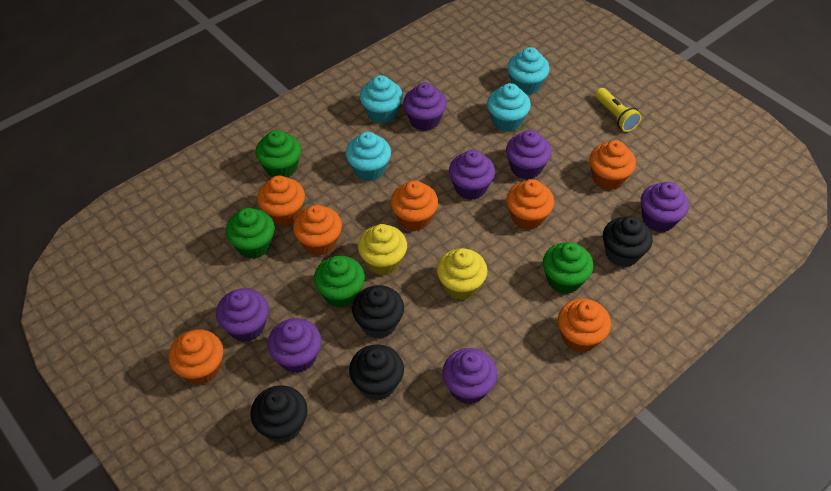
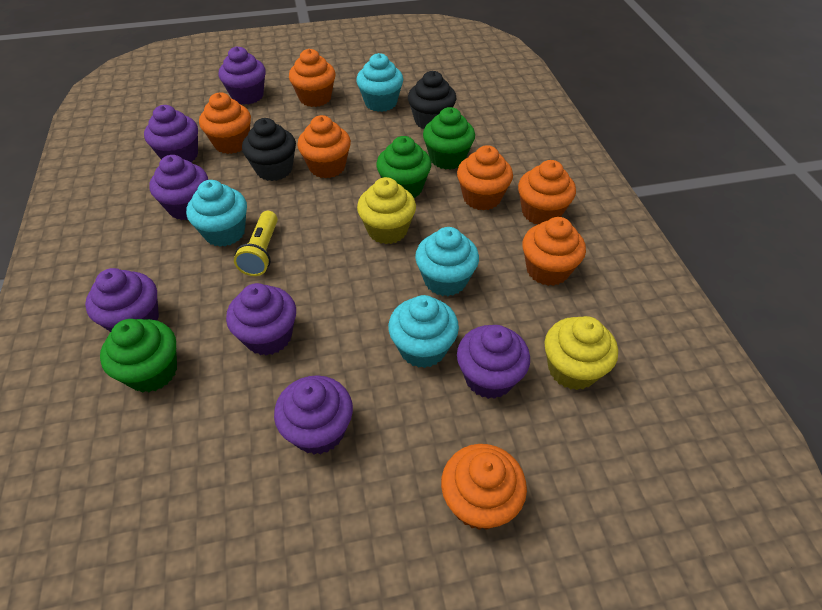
black cupcake: [250,385,307,443] [349,344,404,401] [352,285,404,339] [603,216,652,267] = 4 -> [242,118,296,181] [408,71,456,129] = 2
green cupcake: [226,208,275,259] [256,130,301,177] [314,256,365,308] [543,242,594,294] = 4 -> [100,319,177,392] [376,136,431,198] [423,107,475,170] = 3

